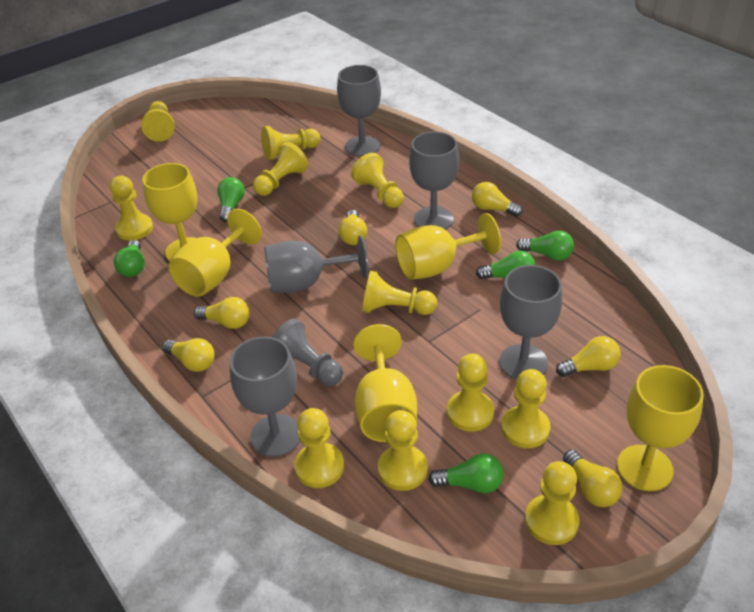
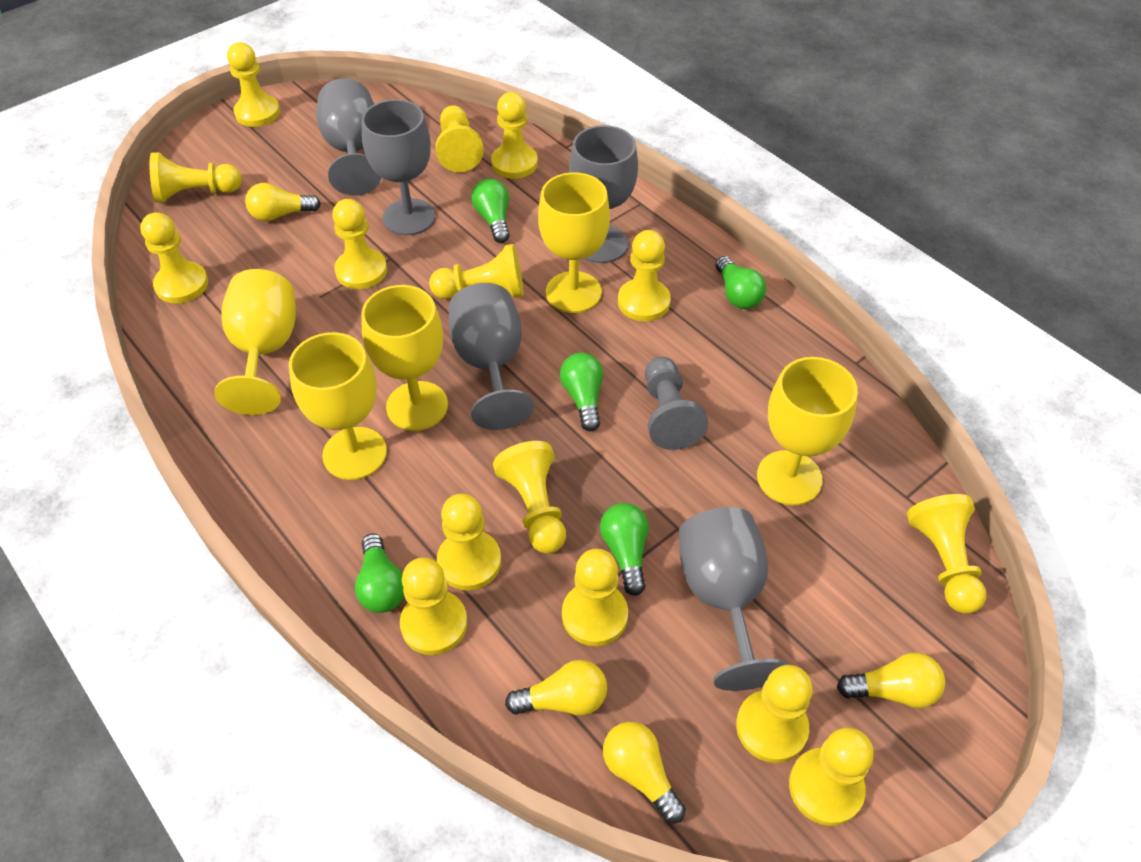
yellow light bulb: [162,338,215,372] [194,297,250,329] [338,210,367,245] [472,182,522,217] [556,336,620,377] [563,450,622,507] = 6 -> [245,183,321,221] [505,660,607,715] [603,722,686,824] [837,653,945,708] = 4
yellow pawn: [110,176,153,241] [141,101,174,142] [253,142,309,196] [261,126,320,160] [294,408,344,488] [351,153,404,208] [362,271,437,315] [378,410,428,491] [447,353,494,432] [501,369,551,448] [525,461,580,545] = 11 -> [140,212,208,304] [150,152,242,203] [227,42,280,127] [332,199,387,289] [400,557,468,655] [429,244,524,299] [435,105,484,172] [437,494,501,591] [491,92,538,179] [493,441,566,554] [562,549,628,646] [618,230,671,321] [736,665,813,763] [789,727,874,826] [907,494,986,614] = 15

